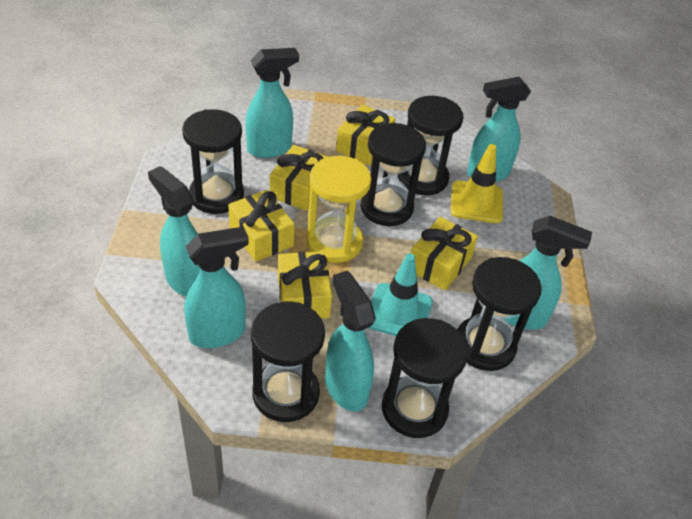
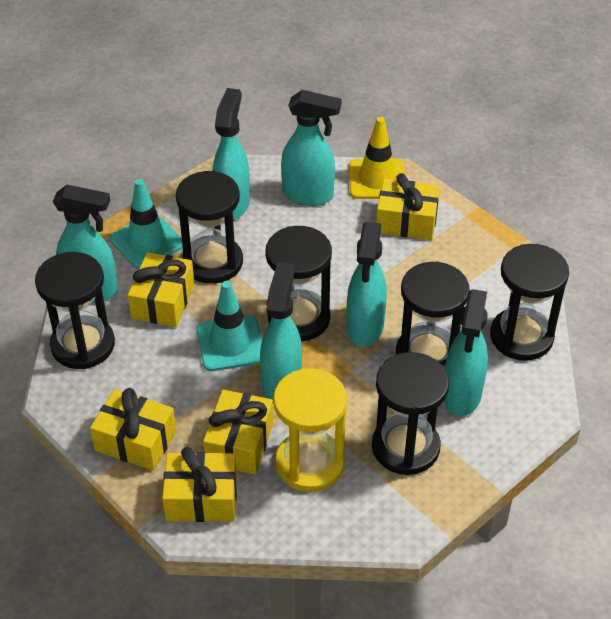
turquoise traffic cone: [368,253,433,336] = 1 -> [110,179,183,269] [196,281,262,371] = 2

